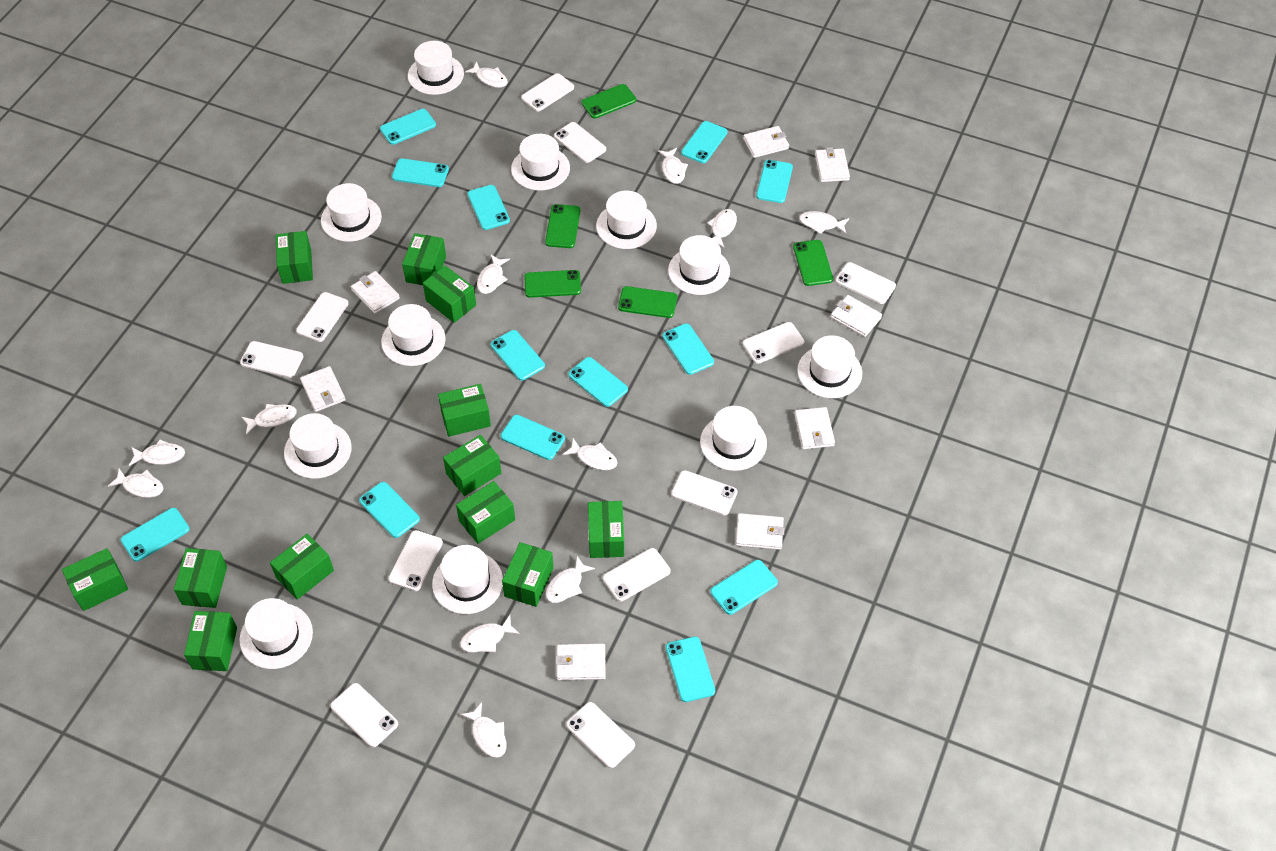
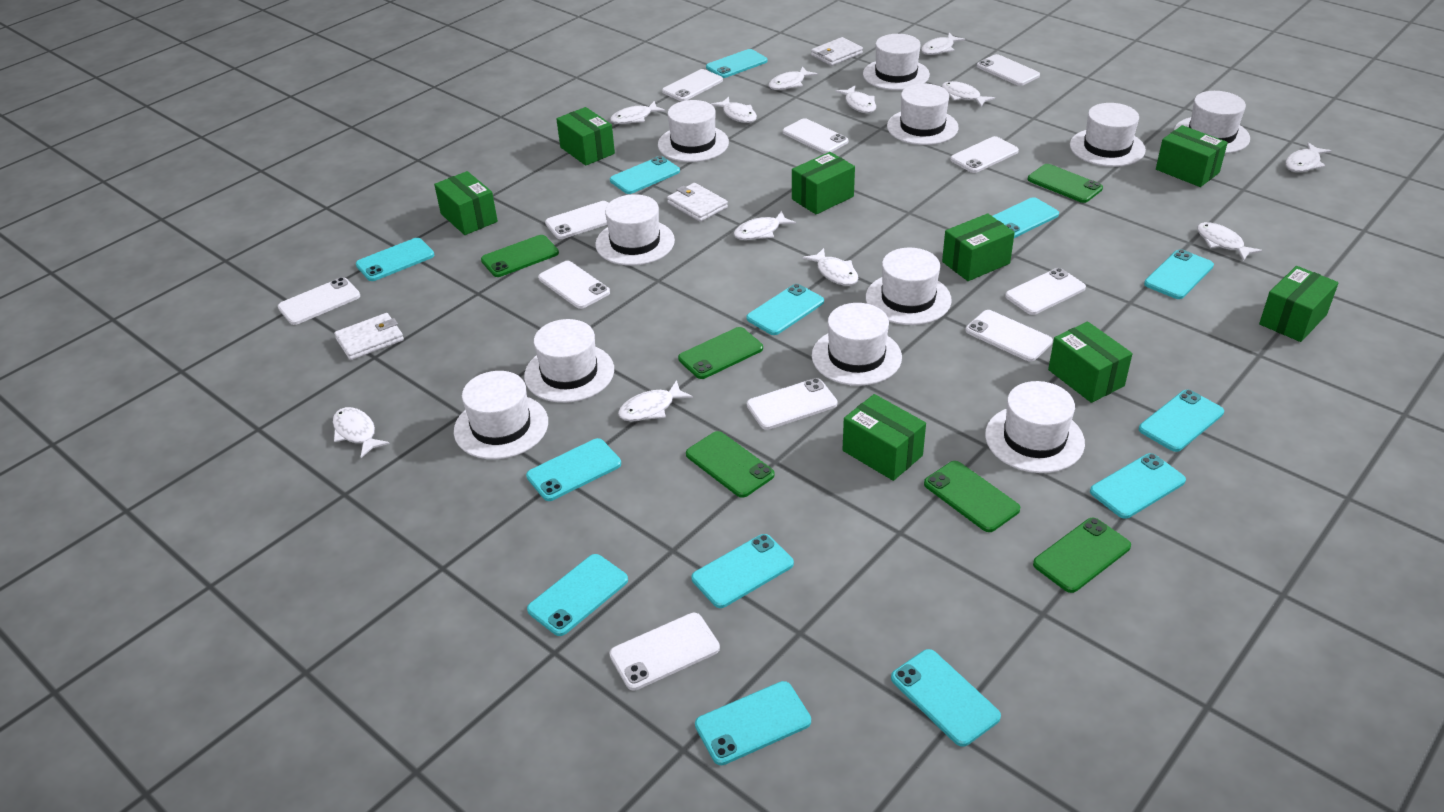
green box: [62,548,128,611] [174,548,227,608] [184,611,237,671] [270,534,334,600] [275,231,313,284] [402,233,446,285] [423,265,476,323] [438,384,491,437] [443,435,501,496] [456,481,515,544] [502,542,554,607] [588,501,624,558] = 12 -> [434,171,498,235] [556,107,615,166] [792,152,855,215] [843,394,926,481] [942,213,1015,281] [1048,322,1133,403] [1156,125,1228,187] [1259,266,1339,342] = 8
green phone: [524,270,581,298] [545,204,580,248] [581,84,636,118] [618,286,677,318] [793,240,833,286] = 5 -> [481,235,559,277] [678,327,763,379] [686,431,775,498] [924,461,1020,532] [1028,164,1103,203] [1033,518,1131,593] = 6
white wallet: [300,366,345,412] [351,271,400,314] [555,644,606,680] [736,513,785,550] [743,126,789,158] [794,407,835,449] [815,147,850,182] [831,295,882,337] = 8 -> [334,313,404,360] [667,183,728,222] [811,37,863,66] = 3

